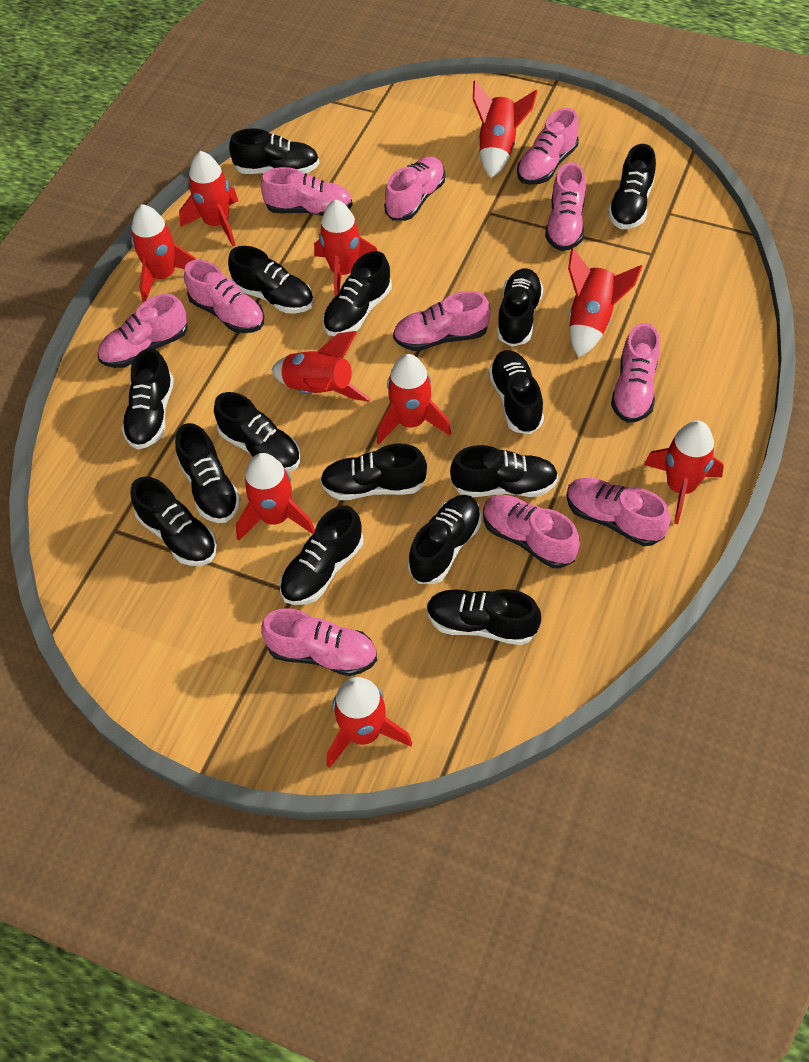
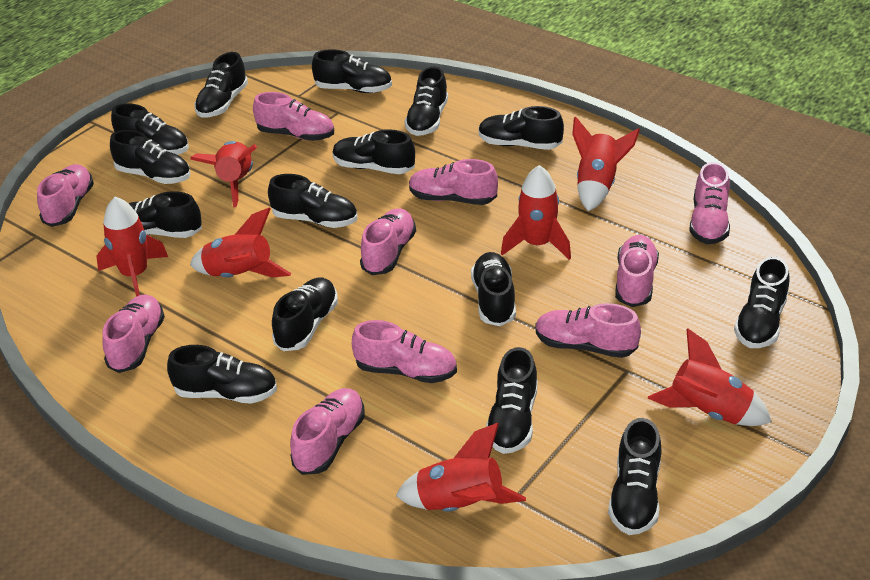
pink shoe: [98,294,187,368] [184,260,264,333] [261,167,353,216] [261,608,377,676] [384,157,445,221] [393,291,490,351] [483,495,580,568] [517,108,579,185] [545,162,586,251] [566,478,671,546] [611,323,660,423] = 11 -> [37,164,94,227] [102,294,165,373] [253,92,334,141] [290,388,365,475] [352,320,457,383] [360,208,416,275] [409,159,498,205] [535,303,641,358] [615,235,659,307] [689,162,730,244] = 10
red rocket: [131,204,196,302] [179,151,238,247] [236,453,315,541] [272,331,371,402] [314,200,377,297] [327,677,412,768] [377,354,451,445] [473,81,538,178] [568,248,643,357] [644,421,724,524] = 10 -> [96,197,168,297] [190,141,257,208] [190,208,291,278] [396,423,526,512] [501,165,571,260] [572,116,640,211] [648,329,772,426] = 7

